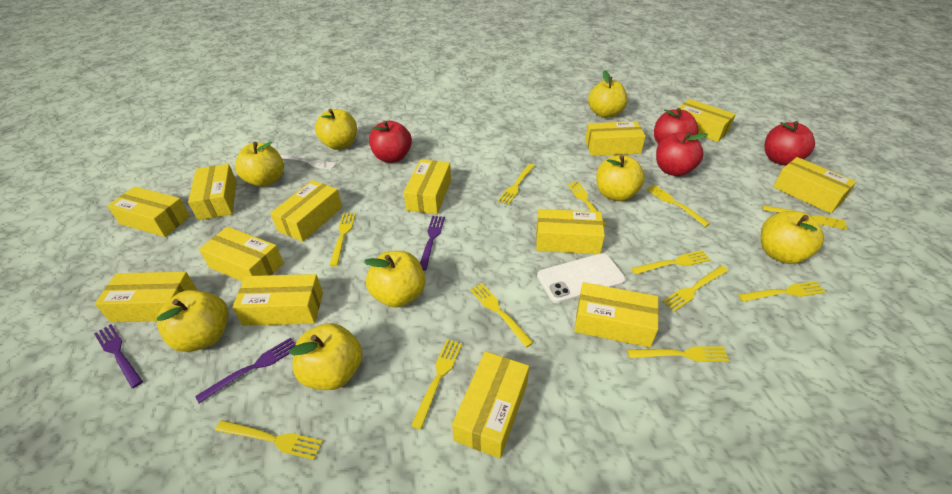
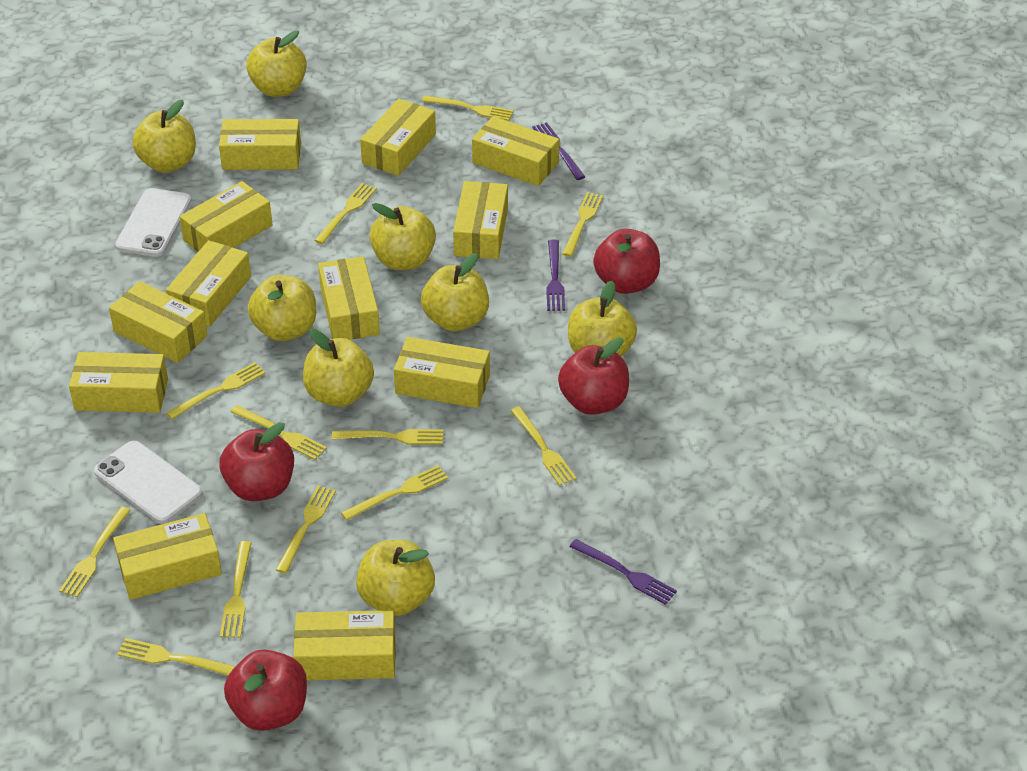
white fork: [280,154,336,170] = 1 -> none = 0
white phone: [537,253,626,303] = 1 -> [94,441,203,524] [115,188,192,257] = 2
yellow box: [95,272,198,322] [107,187,190,237] [188,164,237,220] [199,227,284,282] [232,274,323,326] [270,180,342,242] [404,159,451,214] [452,351,529,459] [536,209,605,254] [574,282,659,347] [585,121,646,156] [678,99,736,142] [773,157,856,214] = 13 -> [69,352,168,413] [109,281,208,363] [113,513,222,600] [166,240,251,327] [179,181,272,252] [219,119,301,170] [293,610,396,680] [318,256,380,340] [360,99,436,176] [394,337,490,408] [453,181,508,259] [472,116,559,186] = 12

